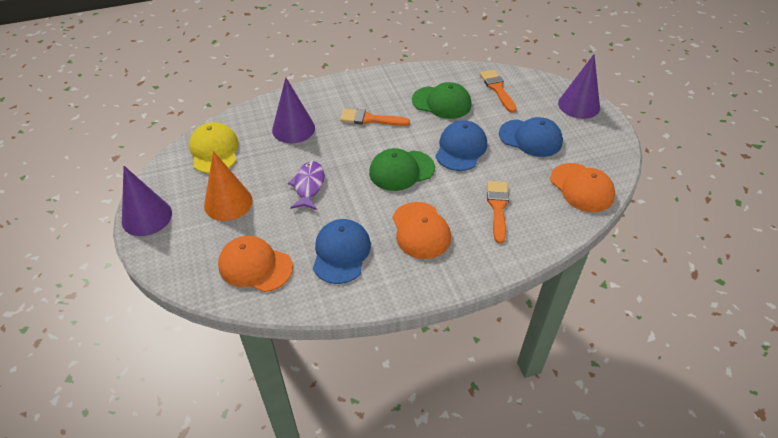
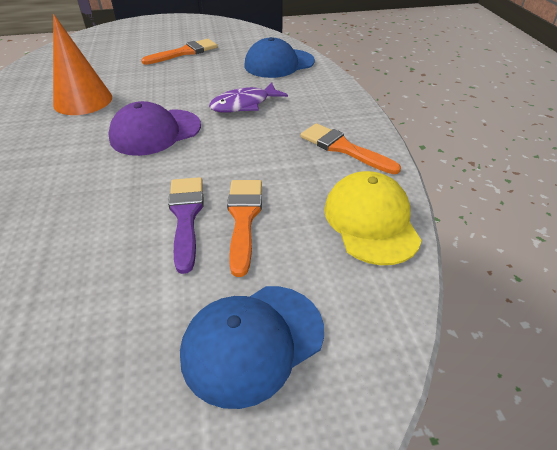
blue cap: [313,219,371,284] [435,120,487,171] [499,117,563,157] = 3 -> [180,286,324,409] [245,37,315,78] = 2
green cap: [369,148,435,191] [412,82,471,119] = 2 -> none = 0
orange cap: [218,236,293,292] [392,202,451,259] [550,163,615,212] = 3 -> none = 0
purple brush: none = 0 -> [168,177,204,274] = 1
purple cap: none = 0 -> [108,101,201,156] = 1
purple cone: [122,166,172,236] [272,77,315,143] [558,54,600,119] = 3 -> none = 0

